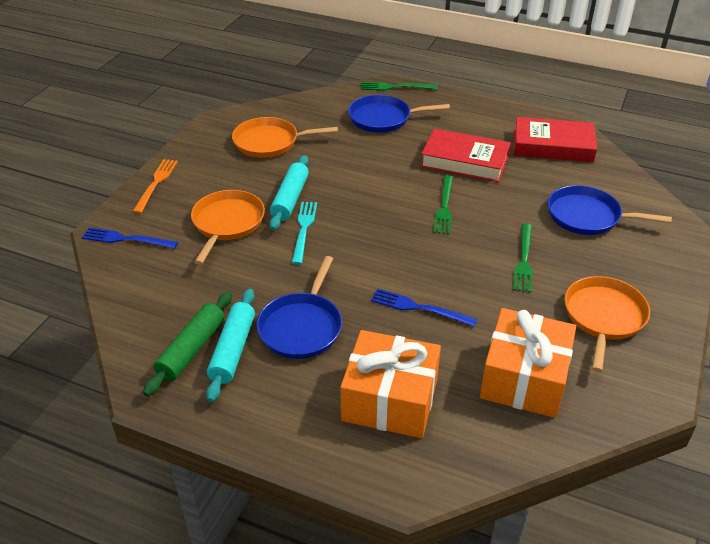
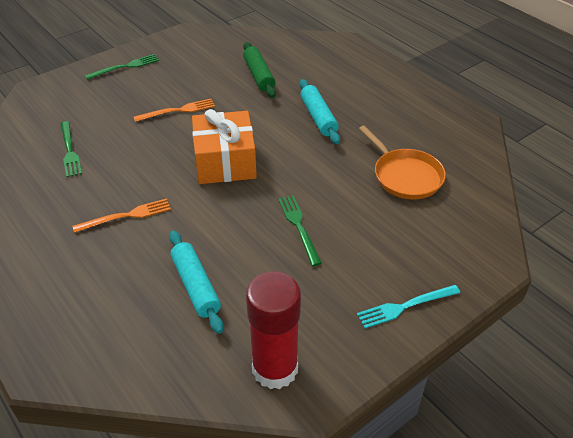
blue fork: [82,227,178,249] [371,289,477,327] = 2 -> none = 0
blue pan: [256,256,342,359] [348,95,450,133] [548,185,672,235] = 3 -> none = 0
orange fork: [133,159,178,214] = 1 -> [73,198,171,233] [134,99,215,122] = 2
orange gift: [340,330,441,438] [480,308,576,418] = 2 -> [192,109,257,184] = 1
orange pan: [191,190,265,265] [232,117,338,158] [564,276,650,372] = 3 -> [359,126,446,199] = 1
red book: [421,129,511,182] [514,117,597,162] = 2 -> none = 0
red glue stick: none = 0 -> [246,271,301,389] = 1

